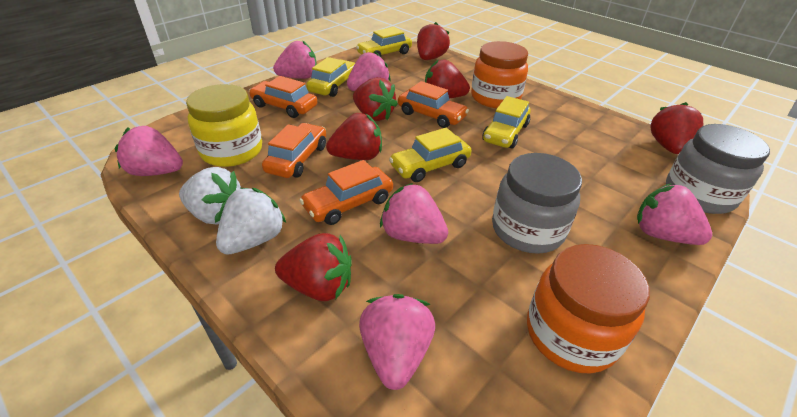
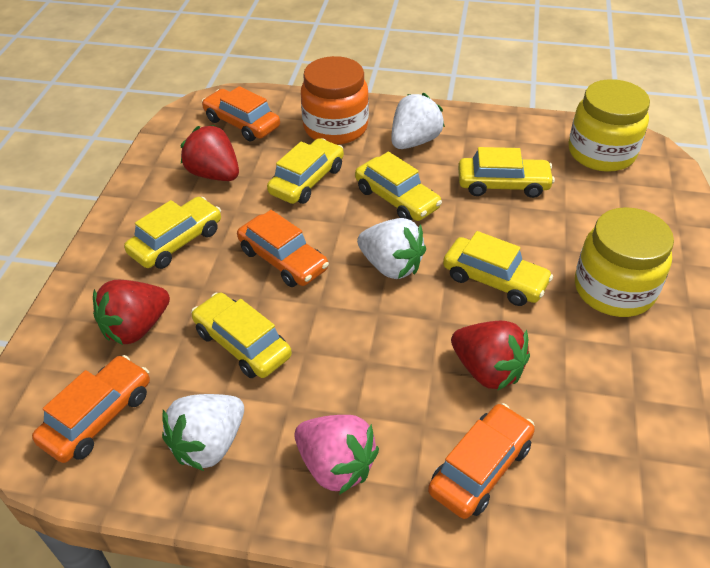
grey jar: [492,153,582,254] [666,124,770,214] = 2 -> none = 0
orange jar: [471,41,528,108] [527,244,650,374] = 2 -> [301,56,369,145] = 1
pink strawberry: [115,126,183,176] [273,40,317,79] [347,52,391,91] [359,294,435,390] [380,183,448,244] [637,183,712,245] = 6 -> [295,415,379,495] = 1
red strawberry: [275,233,352,301] [326,113,382,160] [353,77,398,121] [417,22,450,60] [425,59,470,98] [650,102,703,154] = 6 -> [93,280,170,345] [181,125,239,181] [451,321,530,391] = 3
white strawberry: [179,167,241,225] [216,188,286,255] = 2 -> [162,394,244,471] [357,218,426,279] [391,93,445,149] = 3
yellow car: [306,57,355,97] [356,27,412,57] [389,128,472,182] [482,96,531,149] = 4 -> [124,197,221,269] [191,293,292,378] [267,138,344,204] [355,152,442,221] [443,231,553,306] [458,147,555,198] = 6
yellow jar: [186,84,262,167] = 1 -> [569,79,650,172] [575,207,674,317] = 2

